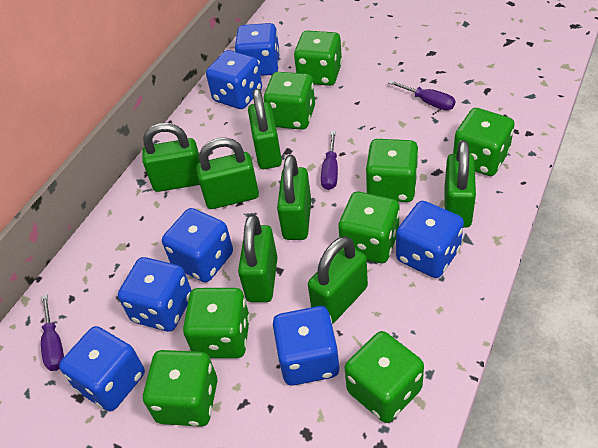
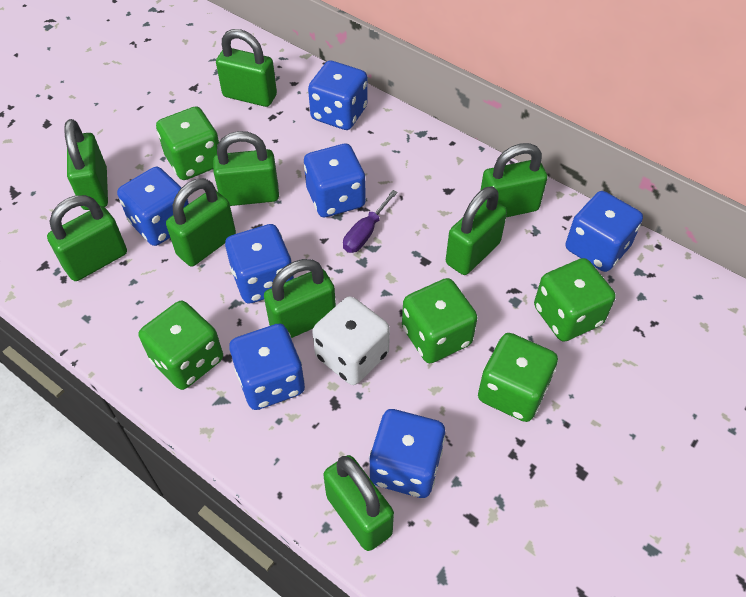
green dice: [143,350,218,427] [183,288,250,358] [264,72,315,130] [294,31,342,86] [338,192,400,263] [345,331,424,423] [366,139,419,202] [453,108,514,176] = 8 -> [139,301,223,390] [156,107,219,180] [402,278,478,363] [478,333,558,422] [534,258,616,342] = 5
green padlock: [142,123,200,192] [196,137,259,209] [238,214,278,302] [248,88,282,169] [277,155,311,240] [308,236,368,324] [444,140,476,228] = 7 -> [47,195,127,281] [64,119,108,210] [166,178,236,266] [213,131,279,206] [216,29,277,107] [264,259,336,338] [323,455,394,551] [446,186,507,275] [480,143,547,217] = 9
purple screwdriver: [41,295,64,371] [321,131,338,190] [388,80,455,110] = 3 -> [343,190,398,253] = 1
white dice: none = 0 -> [312,296,390,385] = 1

